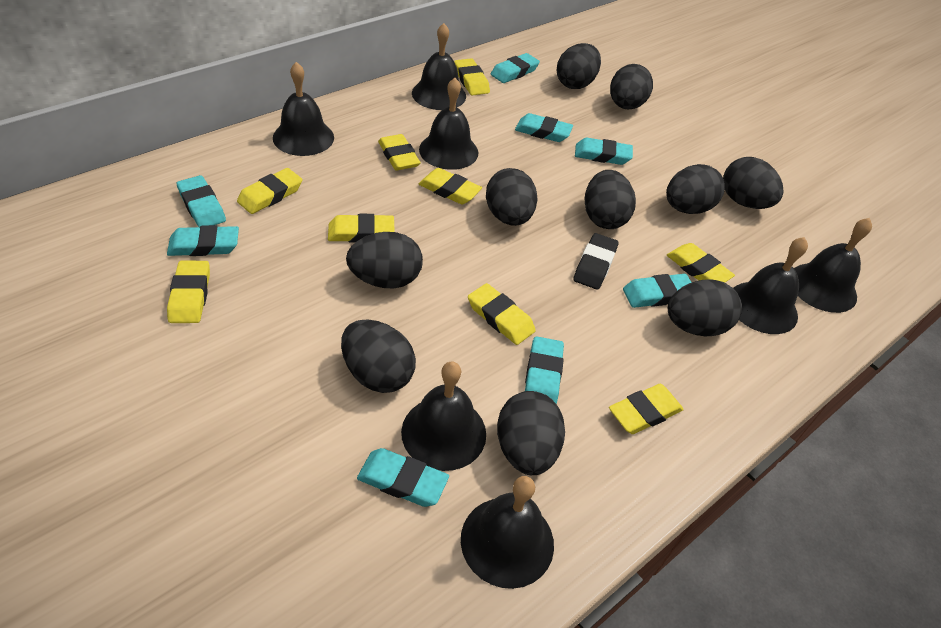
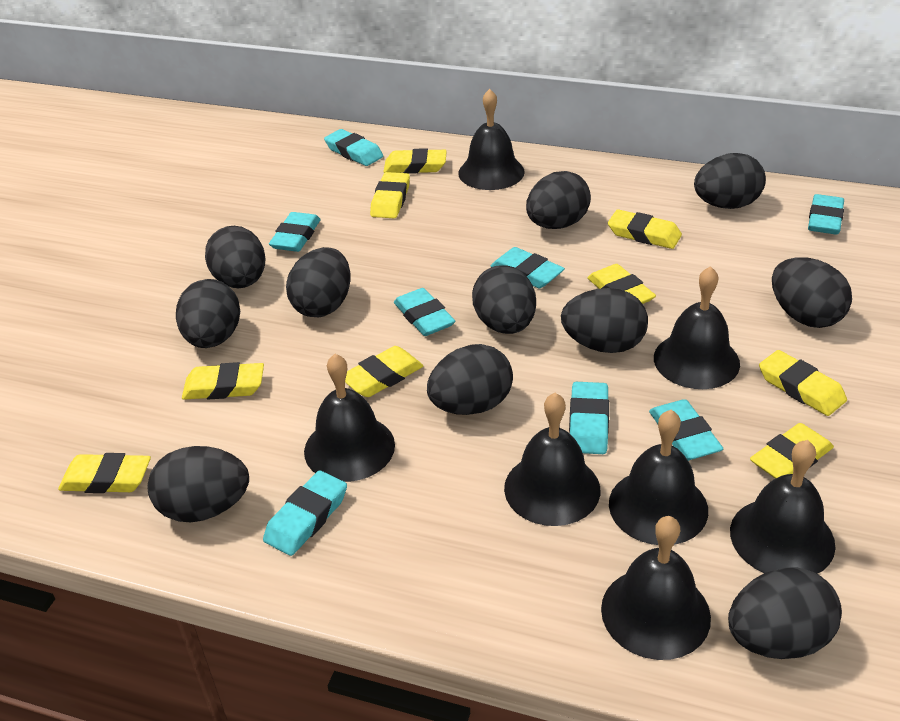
black egg: [341,320,416,393] [346,232,423,288] [486,168,538,226] [497,391,565,475] [557,43,601,89] [584,170,636,229] [610,64,653,110] [666,164,725,214] [668,279,742,336] [723,157,784,209] = 10 -> [148,446,249,522] [176,279,240,348] [205,226,265,288] [286,247,351,317] [427,344,513,415] [472,265,536,334] [526,171,591,229] [561,288,648,353] [694,153,766,209] [728,567,842,659] [772,257,852,328] = 11
black eraser: [573,233,619,290] = 1 -> none = 0

